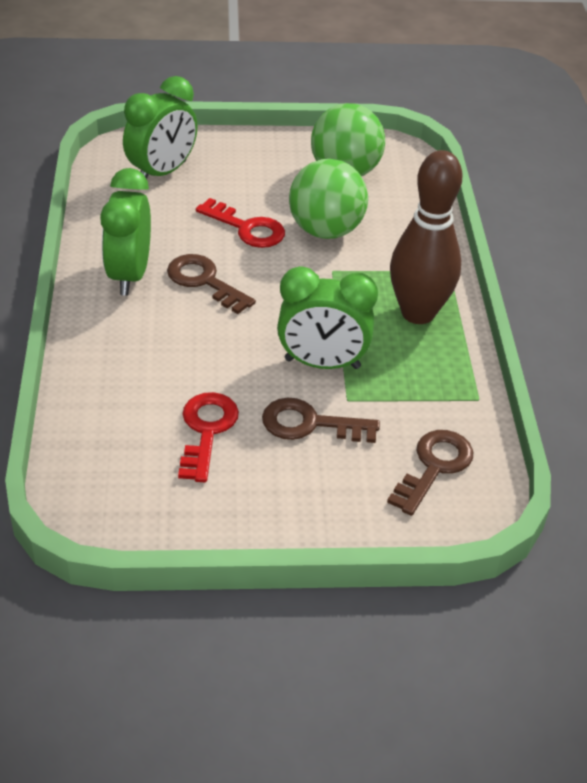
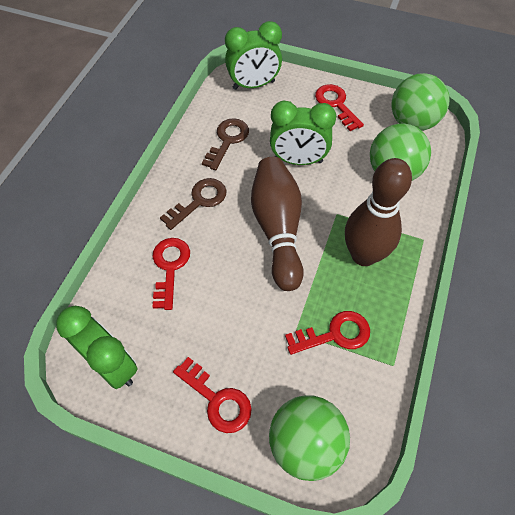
brown bowling pin: [390,150,462,324] = 1 -> [251,157,304,291] [345,158,412,266] = 2
brown key: [167,254,256,314] [262,398,380,443] [387,430,473,516] = 3 -> [160,178,227,230] [202,118,249,170] = 2
green ball: [289,159,368,239] [311,103,385,176] = 2 -> [269,395,350,481] [370,123,431,181] [391,73,449,131] = 3
red key: [178,392,239,482] [196,198,285,248] = 2 -> [153,238,190,310] [173,357,252,433] [285,311,370,355] [315,84,364,131] = 4

